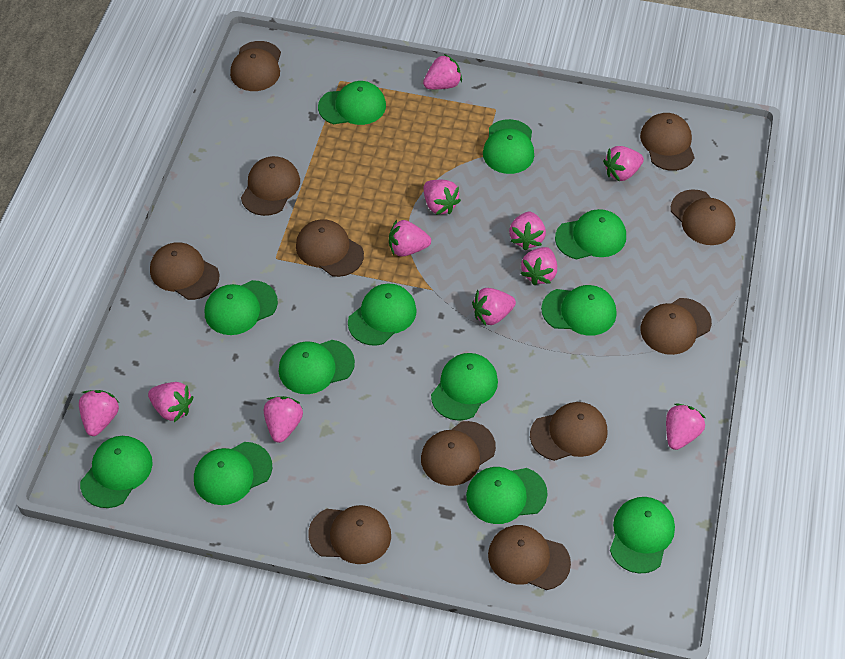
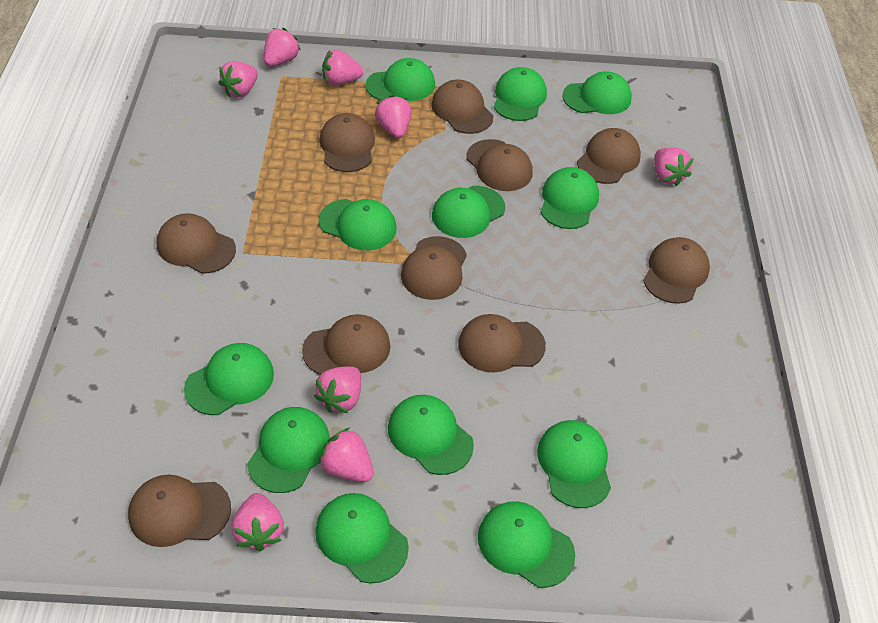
brown cap: [150,242,219,300] [230,41,281,91] [241,156,300,216] [296,219,364,277] [308,505,391,564] [421,421,496,486] [488,525,571,590] [530,402,607,461] [640,113,695,171] [640,298,712,355] [671,189,735,245] = 11 -> [128,475,231,547] [157,213,236,274] [302,314,390,375] [319,113,375,172] [401,236,467,300] [431,79,493,134] [458,314,546,373] [466,139,533,191] [577,128,641,184] [643,237,710,304] = 10
pink strawberry: [79,390,119,436] [148,382,193,422] [264,396,303,443] [389,220,431,257] [423,54,462,89] [424,180,461,215] [472,288,516,326] [509,212,546,251] [520,247,557,285] [603,146,644,182] [666,403,705,450] = 11 -> [218,61,258,97] [231,493,284,552] [264,28,301,66] [314,366,361,413] [318,428,374,482] [322,49,364,86] [375,95,411,138] [654,147,694,186] = 8

